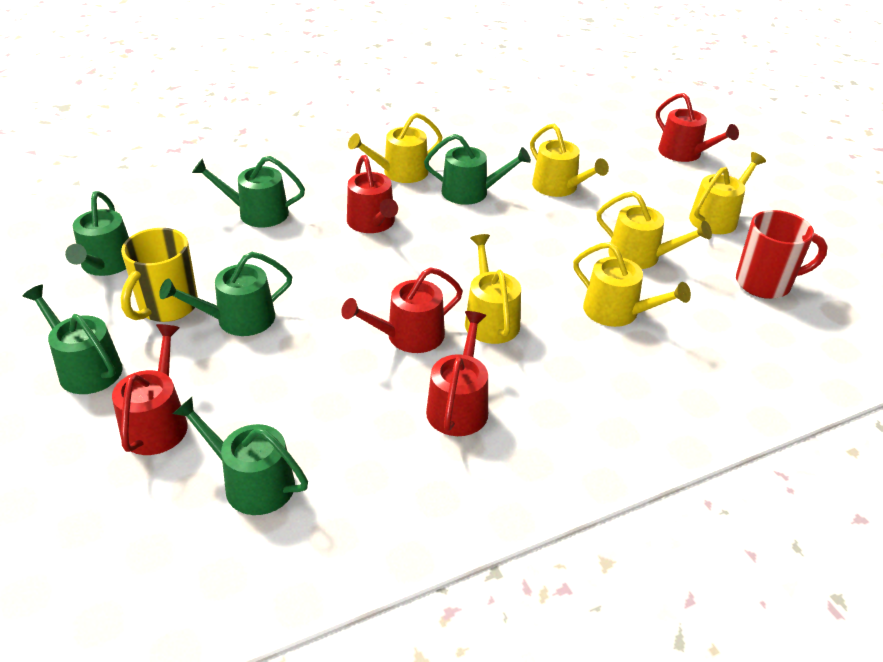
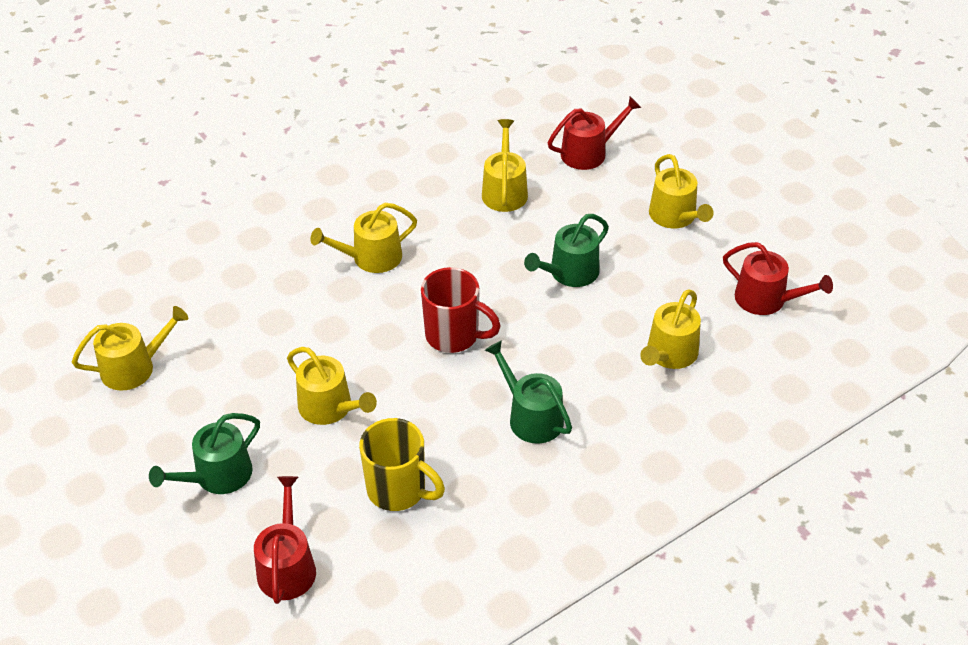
green watering can: [22,285,122,394] [65,191,129,276] [159,252,292,336] [173,397,308,515] [192,156,305,227] [424,134,531,205] = 6 -> [149,413,260,494] [485,341,572,444] [524,214,609,287] = 3
red watering can: [112,324,188,455] [341,267,463,353] [347,155,398,233] [426,311,488,436] [656,93,739,162] = 5 -> [254,476,316,604] [548,96,641,170] [723,242,833,315] = 3

